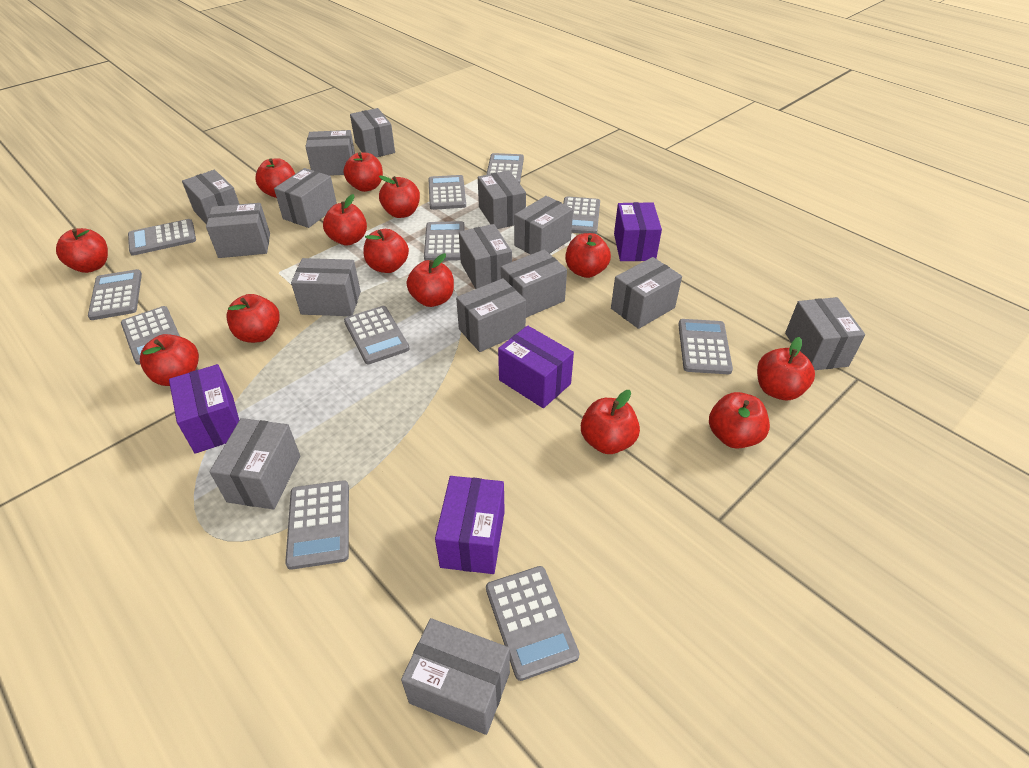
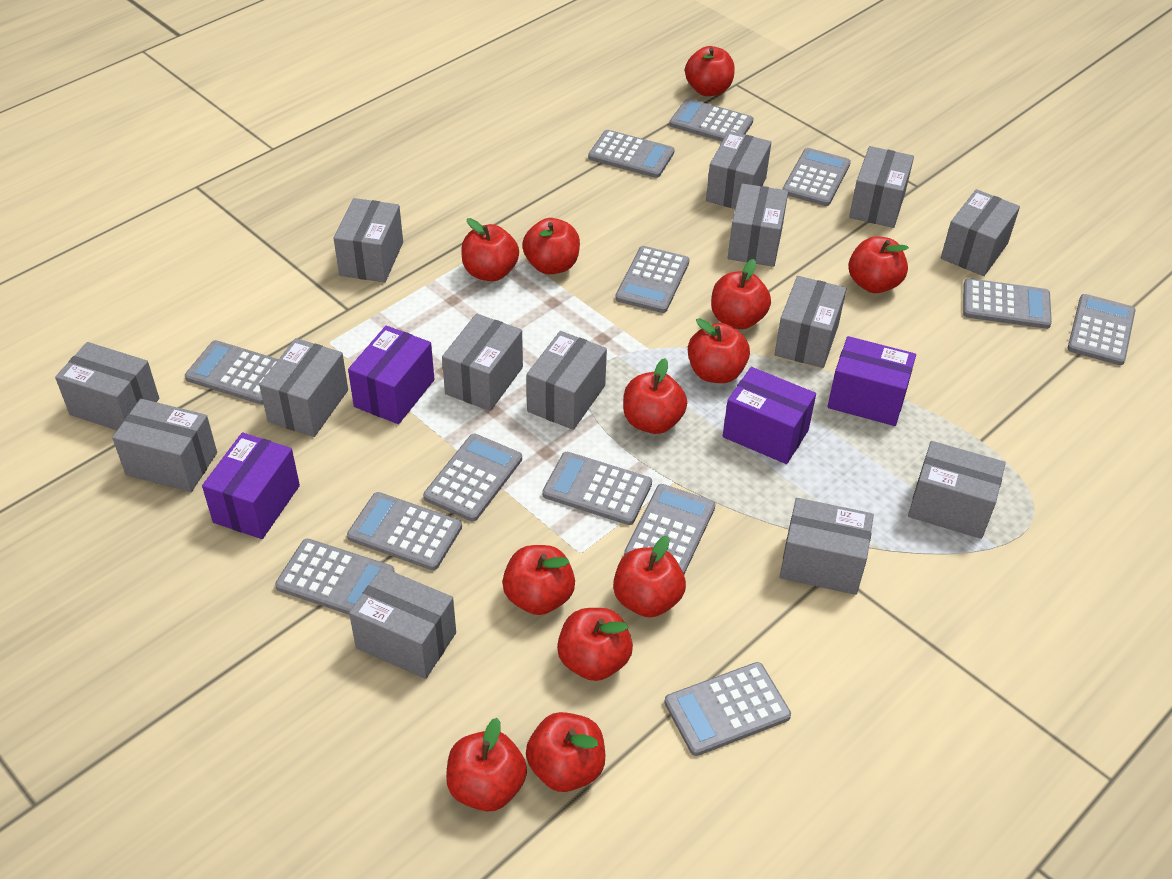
grey box: [182,170,239,225] [206,203,270,258] [209,418,300,510] [274,168,337,228] [291,258,361,316] [305,130,355,176] [350,108,395,157] [401,618,510,735] [456,278,526,352] [459,224,512,289] [478,170,526,229] [501,250,567,318] [514,196,573,254] [611,257,682,329] [785,297,865,370] = 15 -> [55,342,159,430] [112,399,217,492] [259,338,348,437] [334,198,403,282] [349,567,456,679] [442,313,523,411] [526,331,607,430] [706,131,771,209] [728,184,788,267] [774,276,846,368] [780,498,874,595] [849,146,914,228] [908,441,1006,539] [941,189,1020,276] = 14
grey calculator: [88,269,142,320] [121,306,180,365] [128,219,196,256] [285,480,349,570] [344,306,410,364] [424,221,465,261] [429,175,466,210] [486,153,524,184] [486,566,579,681] [563,196,600,234] [678,319,733,374] = 11 -> [185,340,278,404] [275,539,395,615] [347,492,462,570] [423,434,522,522] [542,452,652,525] [588,130,675,178] [615,246,689,313] [624,484,716,574] [664,662,791,756] [669,98,754,142] [782,148,851,206] [963,278,1052,329] [1068,294,1136,365] = 13
red apple: [56,228,108,273] [140,334,199,386] [227,294,280,343] [255,158,295,198] [323,194,367,245] [343,152,383,192] [364,229,409,273] [379,175,420,218] [407,253,454,307] [565,233,611,278] [581,390,640,454] [709,392,770,449] [757,337,815,400] = 13 -> [446,718,527,812] [461,218,519,281] [502,545,575,615] [522,218,580,274] [526,712,605,792] [557,608,633,681] [613,536,686,617] [623,358,687,434] [685,46,735,96] [688,318,750,383] [711,259,771,329] [848,236,909,293] = 12

